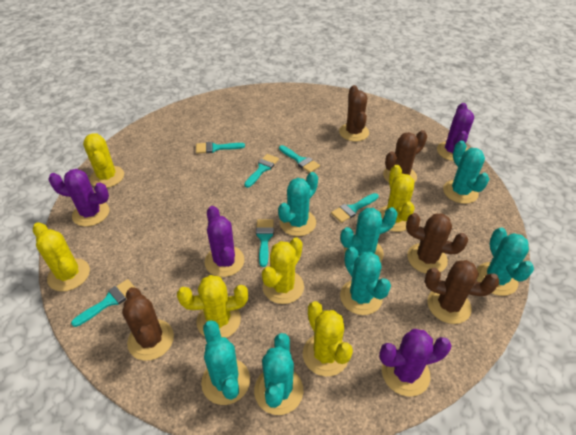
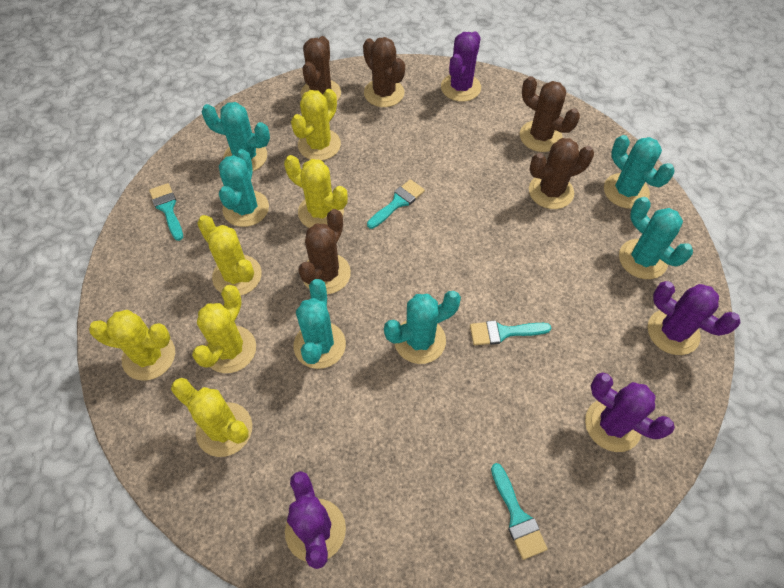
turquoise brush: [71,279,135,327] [196,142,245,154] [244,154,279,188] [256,219,274,267] [279,145,320,173] [331,193,379,223] = 6 -> [149,183,183,241] [367,179,425,229] [470,320,551,345] [491,463,547,560] = 4
turquoise cactus: [201,320,250,405] [254,333,303,415] [278,172,318,236] [340,247,391,315] [341,207,397,262] [443,140,489,204] [477,228,534,296] = 7 -> [201,102,270,172] [219,149,269,227] [294,279,346,369] [384,291,461,364] [604,135,675,209] [619,197,693,279] = 6

